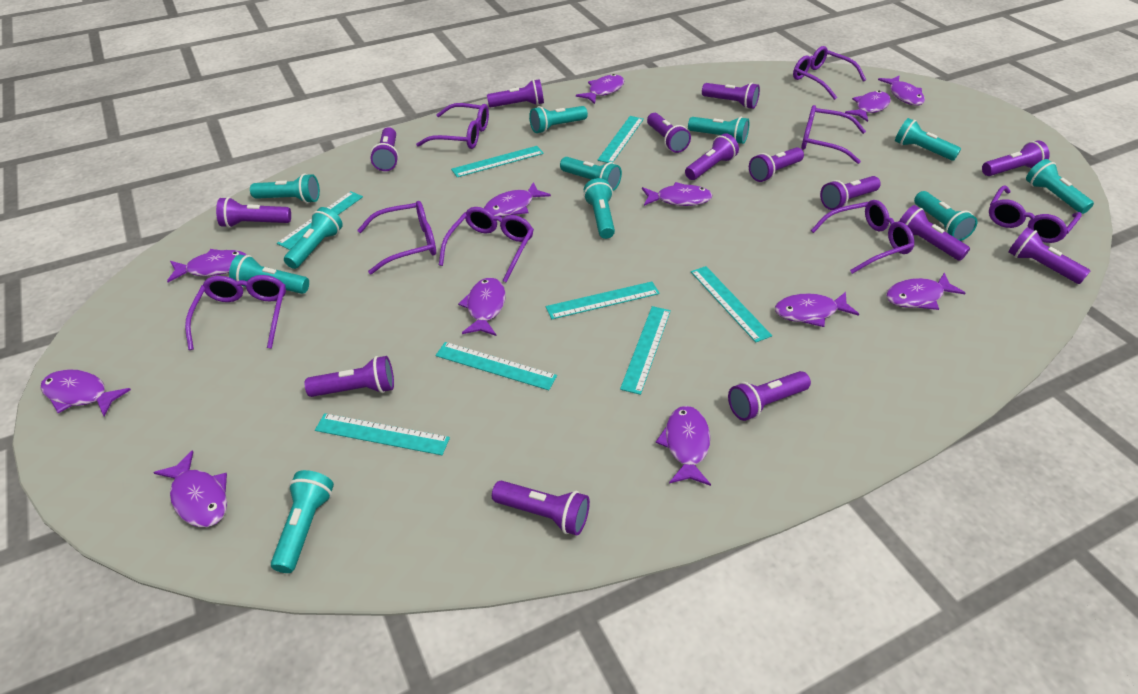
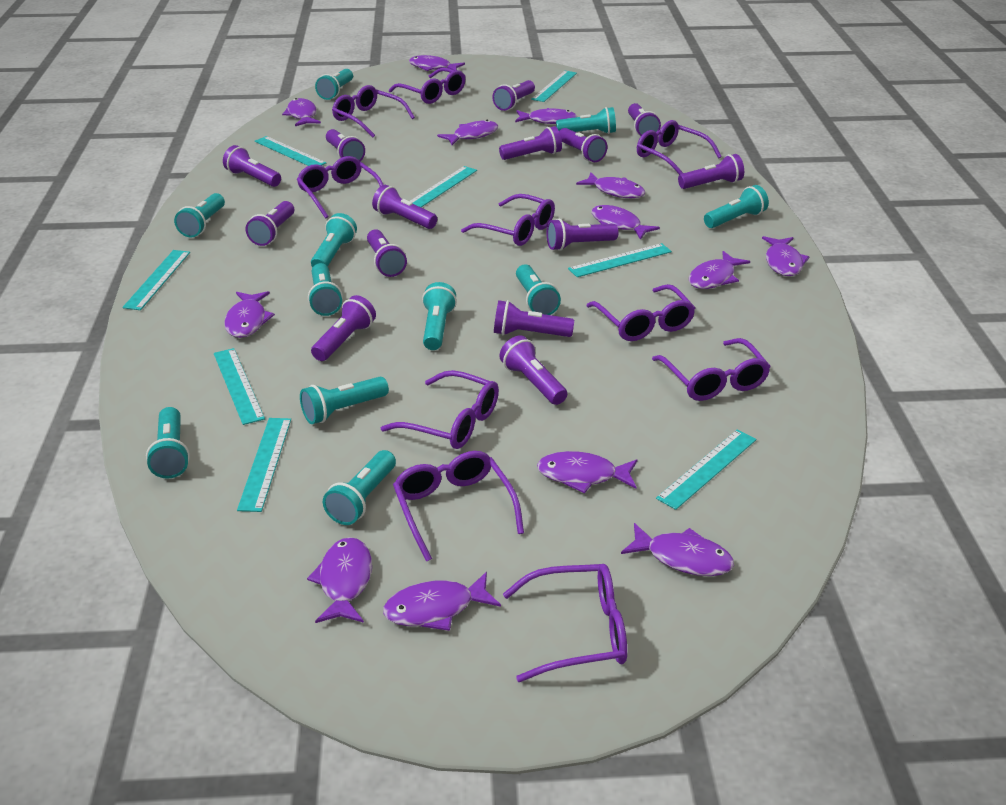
purple fish: [41,369,131,417] [153,450,227,527] [167,249,247,282] [458,278,506,336] [484,182,551,217] [576,74,624,104] [642,182,712,206] [656,406,711,486] [775,292,859,327] [845,91,891,122] [878,76,925,105] [886,273,965,310] = 12 -> [224,291,275,338] [282,98,321,126] [307,537,372,623] [383,572,501,631] [409,55,465,71] [437,120,498,145] [515,108,577,124] [537,451,637,493] [576,173,645,198] [592,205,660,240] [621,523,734,576] [689,251,750,289] [762,236,809,276] = 13
purple glasses: [185,275,286,350] [357,201,436,274] [416,103,489,149] [439,207,534,282] [793,46,866,100] [801,105,866,164] [811,200,914,274] [989,185,1081,243] = 8 -> [296,156,383,218] [332,85,415,137] [381,370,499,449] [389,68,465,104] [393,451,524,561] [461,194,555,246] [503,564,627,682] [586,284,695,341] [637,120,722,175] [652,338,771,401] = 10

